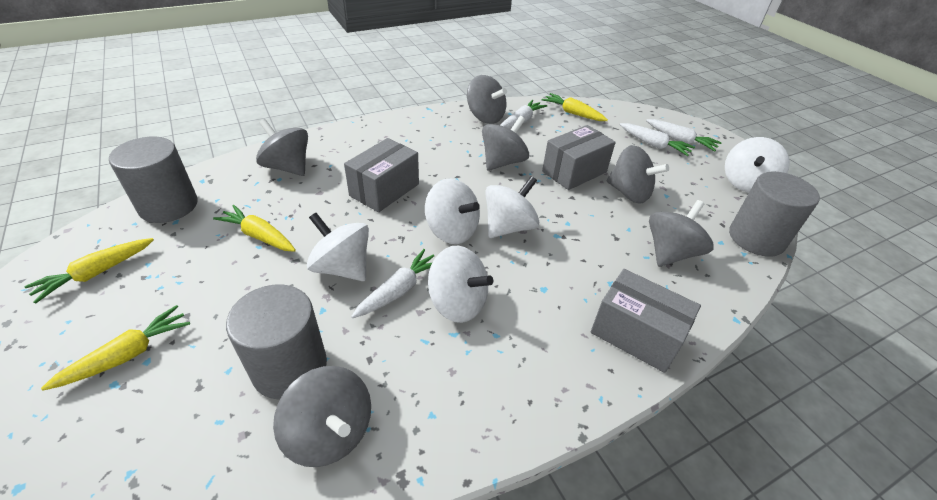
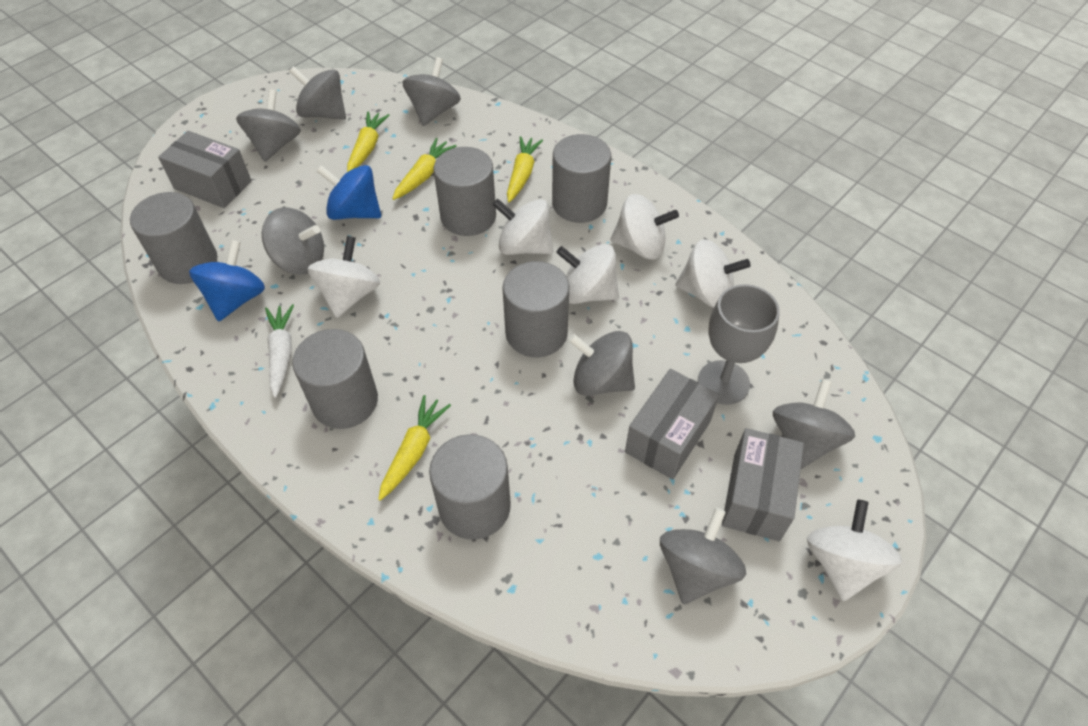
blue spinning top: none = 0 -> [189,240,265,321] [316,165,381,220] = 2
grey cylinder: [109,136,198,223] [226,284,327,400] [729,172,820,257] = 3 -> [130,192,218,284] [292,329,378,429] [429,434,511,540] [434,147,496,236] [503,261,569,357] [552,134,611,223] = 6
grey goblet: none = 0 -> [698,284,780,405] = 1
grey spinning top: [256,119,308,176] [273,366,371,467] [467,75,507,124] [482,116,529,171] [607,145,669,204] [649,200,714,267] = 6 -> [236,89,301,162] [262,207,324,275] [289,66,346,120] [402,57,461,126] [568,331,635,396] [660,508,746,604] [773,379,855,469] = 7
white carrot: [351,249,434,318] [500,100,547,129] [620,123,695,156] [646,119,722,151] = 4 -> [265,304,294,398] = 1
white spinning top: [307,213,369,281] [425,178,480,244] [428,246,493,323] [485,176,539,238] [725,137,790,193] = 5 -> [307,236,380,318] [493,199,553,255] [556,244,619,304] [611,194,679,260] [675,239,751,308] [807,500,902,601] = 6

